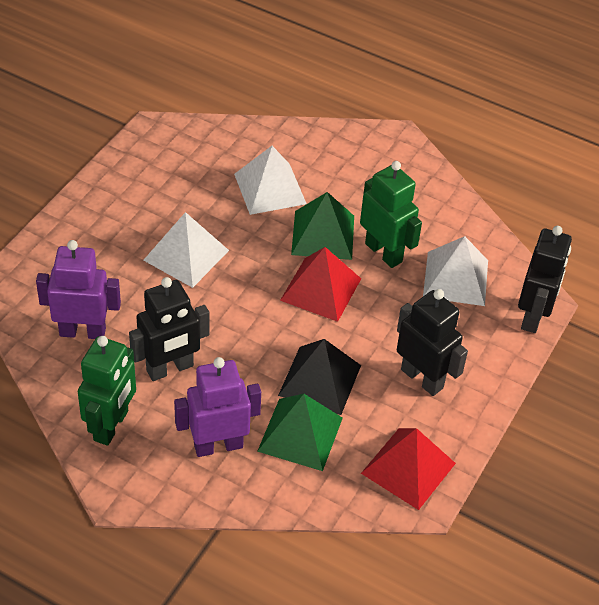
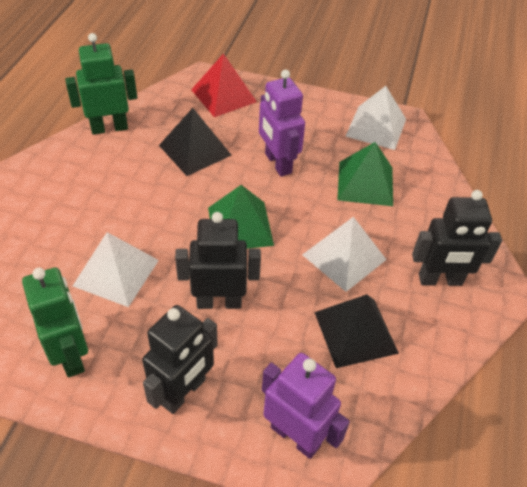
black pyramid: [278,339,361,415] = 1 -> [159,108,231,176] [314,294,399,368] = 2
red pyramid: [280,247,361,322] [361,428,456,510] = 2 -> [191,53,257,117] = 1

